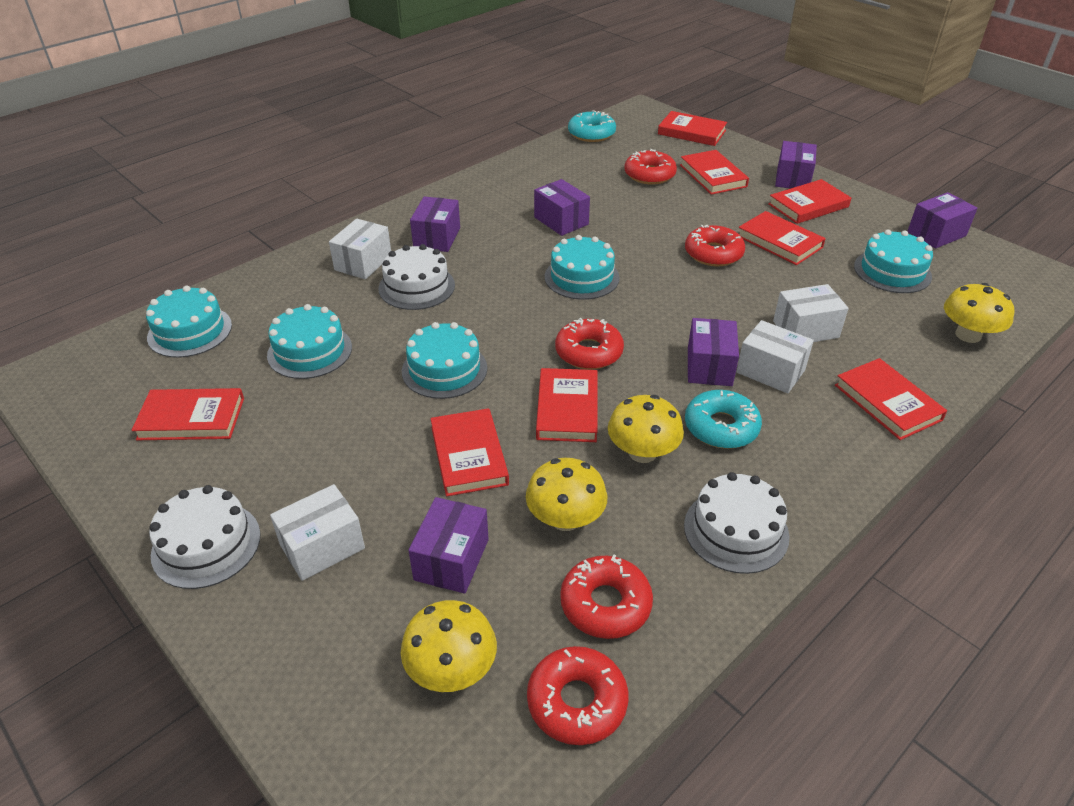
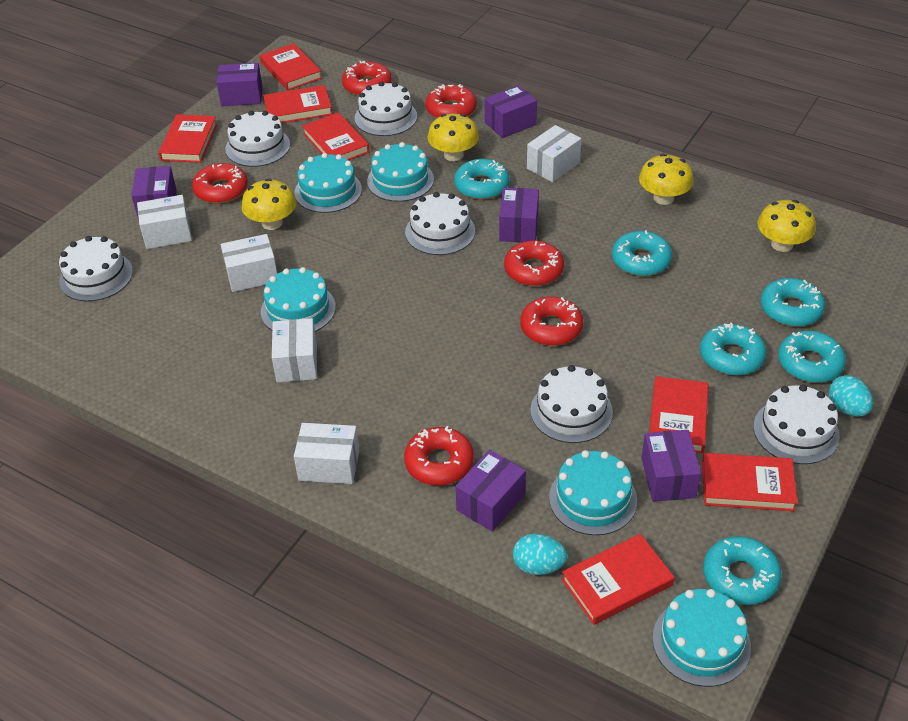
red book: [132,388,244,440] [430,408,509,497] [536,368,598,442] [658,111,727,146] [680,150,749,195] [738,211,826,265] [768,179,851,224] [835,358,947,440] = 8 -> [158,114,217,163] [260,43,322,91] [263,85,332,123] [302,112,370,160] [561,534,675,625] [649,376,709,454] [702,453,798,511] = 7
red donut: [527,646,628,745] [555,318,624,369] [560,555,653,639] [624,149,677,184] [685,224,745,266] = 5 -> [192,163,248,204] [342,61,392,96] [404,426,474,486] [425,84,477,118] [504,240,564,286] [520,296,583,346] = 6
turquoise donut: [568,110,616,142] [685,390,762,449] = 2 -> [454,159,509,199] [612,230,672,276] [700,323,766,375] [703,536,782,605] [761,278,825,327] [778,331,846,383] = 6
turquoise egg: none = 0 -> [513,534,568,575] [829,375,873,417] = 2
white box: [270,484,365,581] [329,219,391,279] [736,320,814,393] [773,284,849,342] = 4 -> [137,195,192,249] [221,234,277,292] [272,318,317,382] [294,423,360,484] [527,125,581,182] = 5
white cake: [149,485,261,589] [378,244,455,310] [684,472,789,574] = 3 -> [59,236,133,301] [225,110,290,167] [354,81,417,136] [405,192,475,255] [530,365,613,443] [754,384,840,464] = 6

